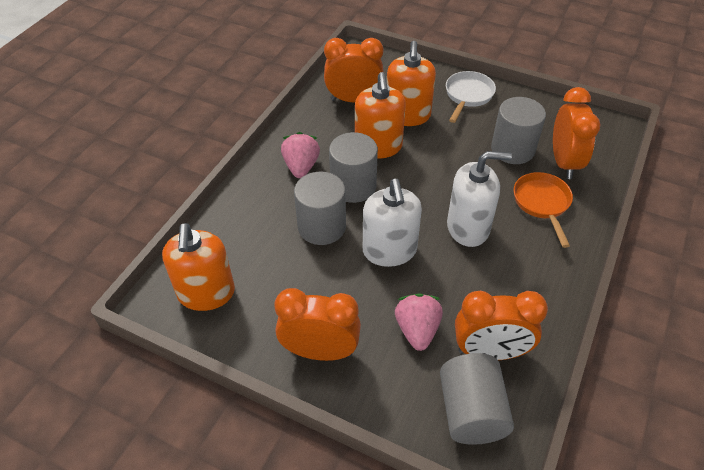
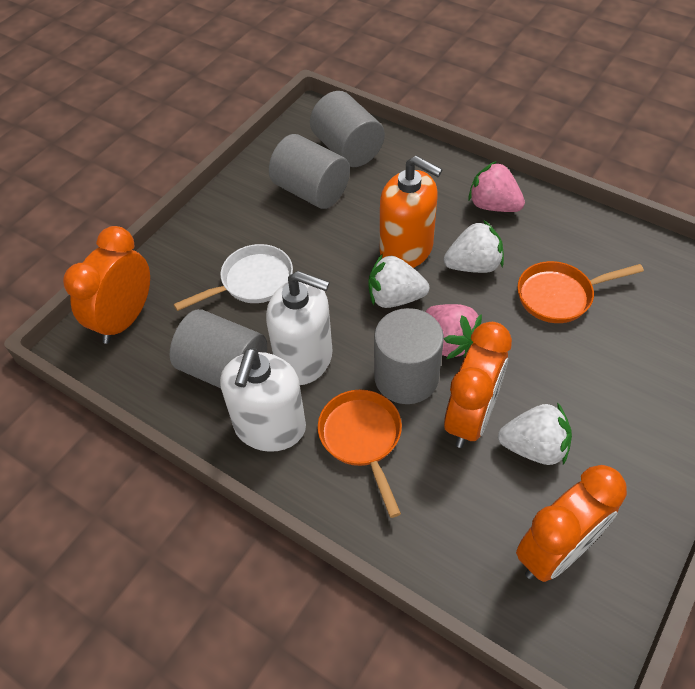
orange clock: [274,288,361,361] [324,38,383,102] [455,291,548,360] [553,87,601,179] = 4 -> [63,226,150,344] [444,322,512,448] [516,465,627,582] = 3
orange pan: [514,172,573,248] = 1 -> [318,390,402,518] [517,261,644,323] = 2
orange soap dispenser: [162,223,235,311] [355,72,406,159] [387,41,436,126] = 3 -> [380,156,443,268] = 1
white strawberry: none = 0 -> [368,254,429,308] [444,220,504,273] [498,402,572,465] = 3

